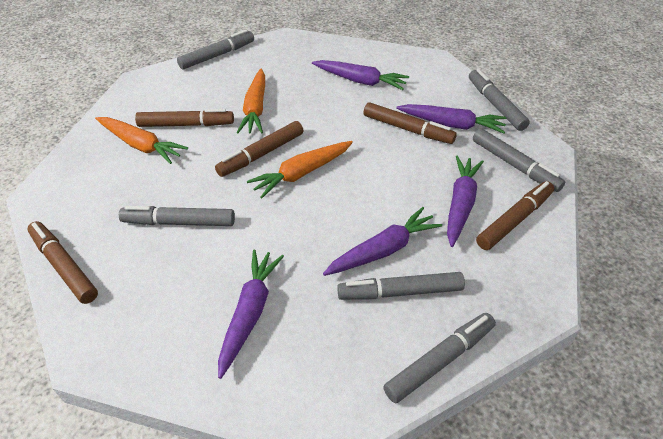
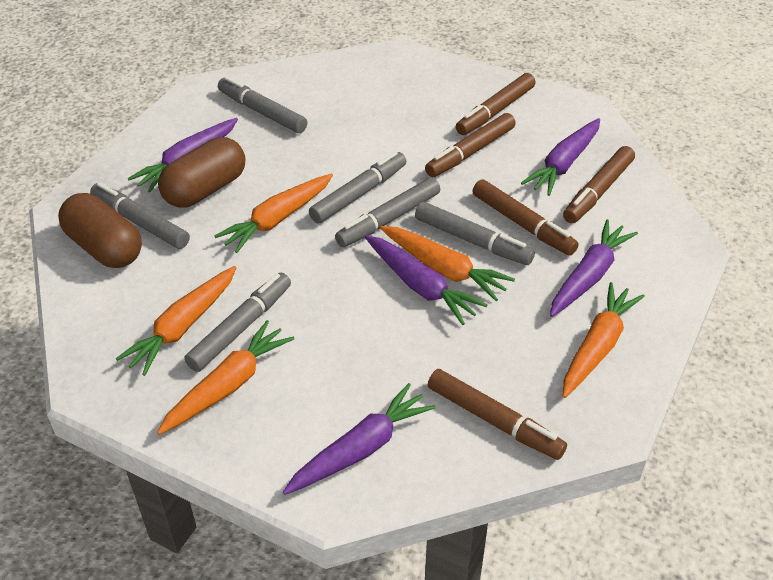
brown capsule: none = 0 -> [58,193,142,268] [158,137,245,208] = 2
orange carrot: [95,117,188,164] [237,69,265,134] [247,141,353,198] = 3 -> [116,266,237,376] [157,320,294,435] [214,173,333,253] [380,226,515,301] [563,282,645,398] = 5

